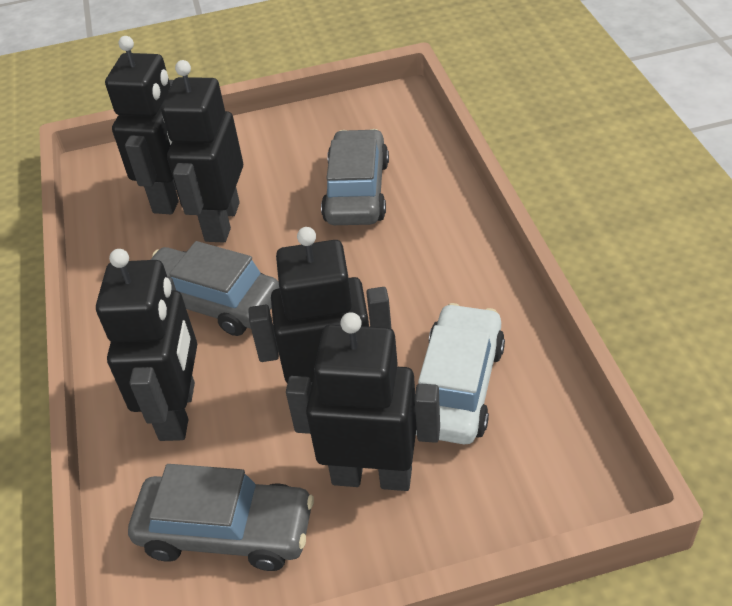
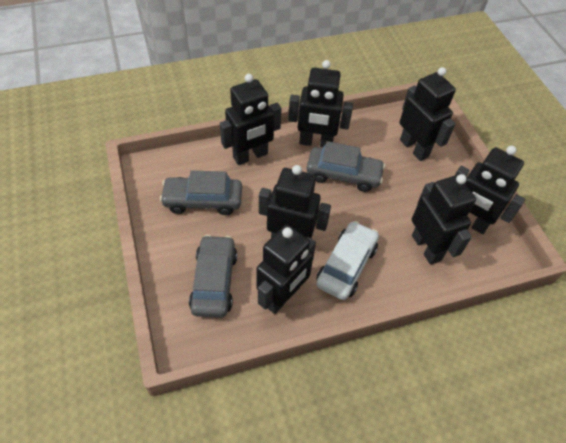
black robot: [96,249,197,441] [105,36,179,214] [161,60,243,243] [248,227,392,385] [286,312,440,491] = 5 -> [220,74,282,165] [256,225,316,314] [259,165,331,238] [288,60,353,148] [399,67,456,161] [412,174,476,265] [455,146,525,234] = 7

